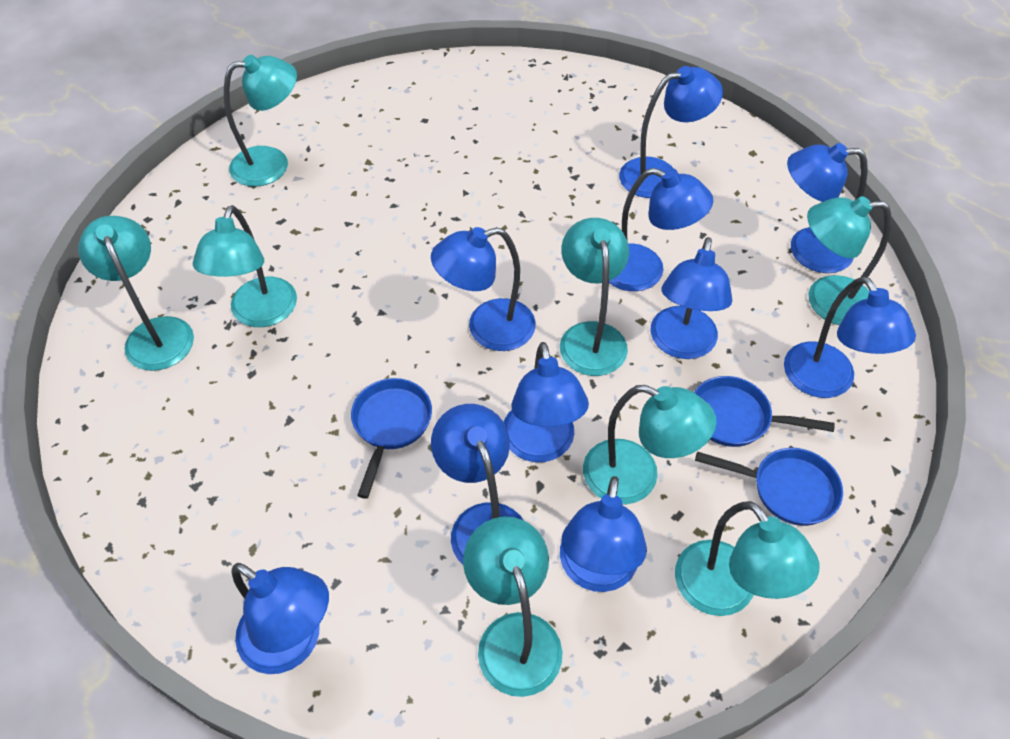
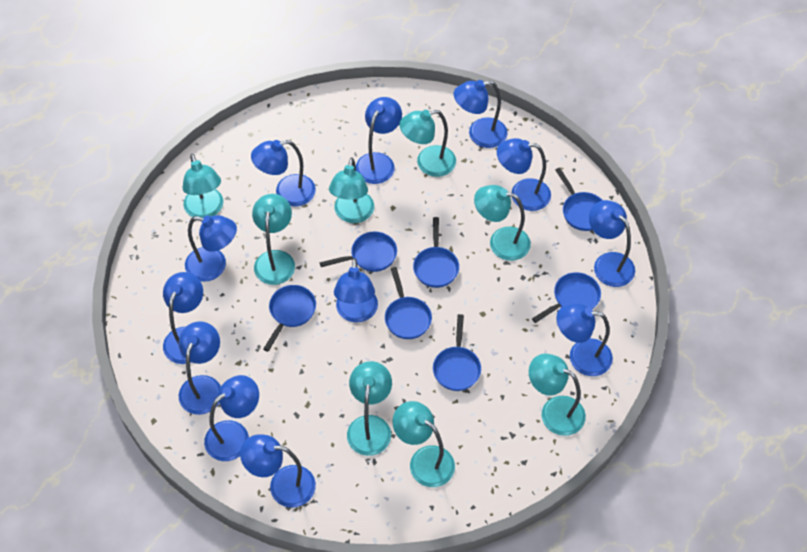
blue lamp: [231,563,329,674] [431,227,536,351] [431,404,523,564] [504,342,589,462] [560,476,647,592] [609,168,713,291] [619,66,723,198] [651,237,732,359] [784,276,916,398] [787,143,868,273] = 10 -> [163,272,203,364] [179,321,221,415] [185,215,237,282] [204,375,259,461] [240,434,316,508] [251,140,316,207] [334,258,378,323] [356,97,402,184] [454,80,508,148] [497,138,551,211] [556,304,613,376] [589,200,635,287] = 12
blue pan: [351,378,432,499] [694,376,835,447] [695,448,843,526] = 3 -> [263,285,316,351] [320,232,397,272] [385,267,432,339] [413,217,459,288] [433,314,481,391] [532,272,601,323] [555,168,603,231] = 7

